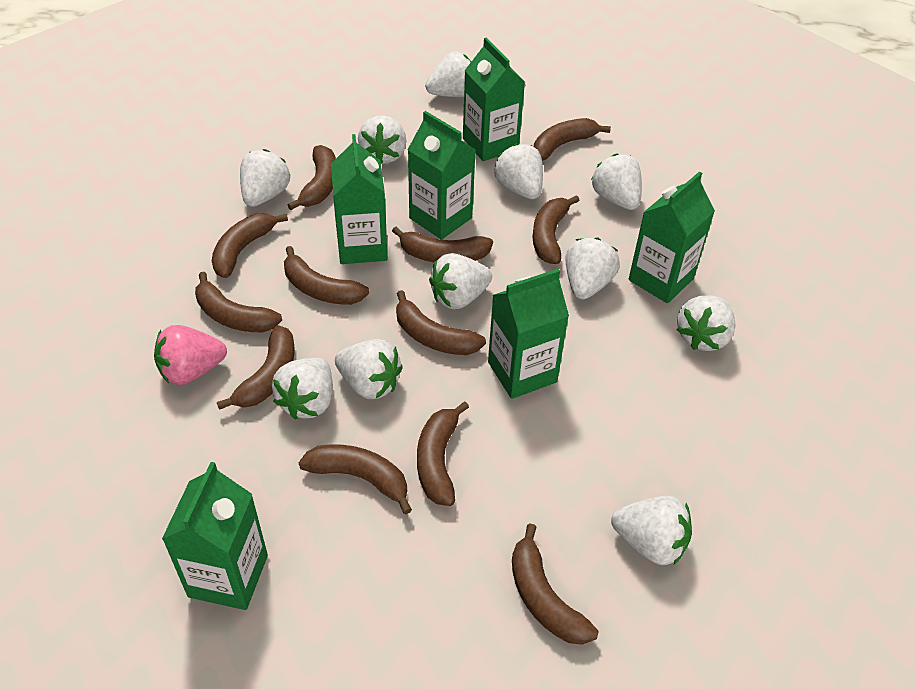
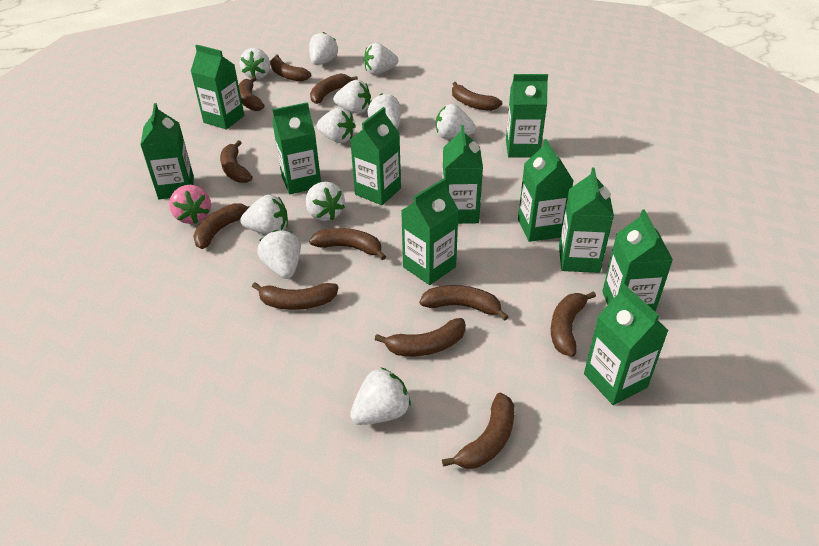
green carton: [162,462,268,610] [331,134,388,264] [408,111,476,240] [463,37,525,161] [488,269,569,399] [629,171,715,303] = 6 -> [140,103,194,199] [190,45,244,129] [272,102,321,194] [350,107,401,205] [401,178,459,285] [442,125,483,224] [506,74,548,158] [518,139,573,242] [559,168,614,273] [584,284,669,405] [602,209,673,312] = 11

